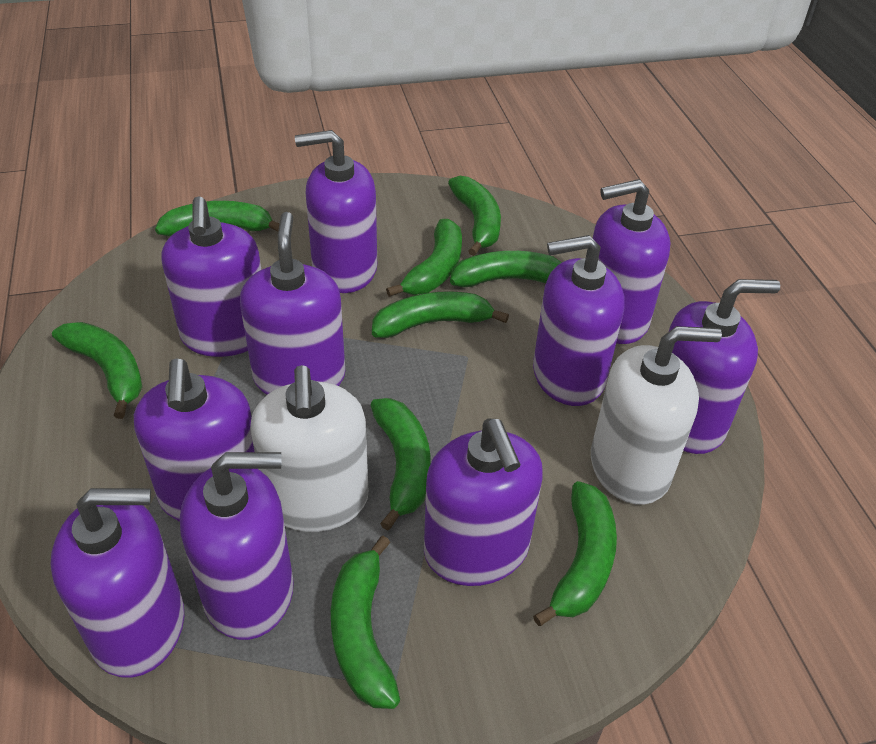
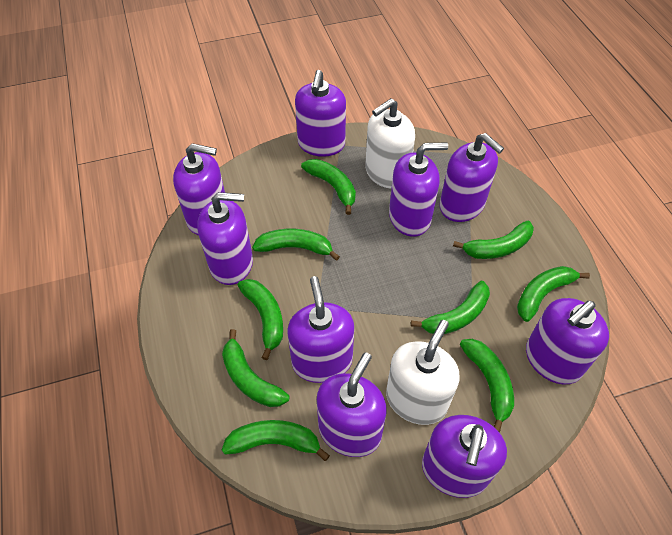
purple soap dispenser: [50,488,184,678] [134,358,255,522] [161,196,261,357] [180,452,294,640] [240,212,345,395] [295,130,377,293] [424,419,543,586] [533,235,625,406] [593,179,671,344] [669,279,780,454] = 10 -> [173,143,225,235] [197,192,253,285] [288,276,354,383] [295,70,346,157] [317,352,387,457] [389,143,448,237] [422,415,507,498] [440,133,504,222] [526,298,609,384] = 9

